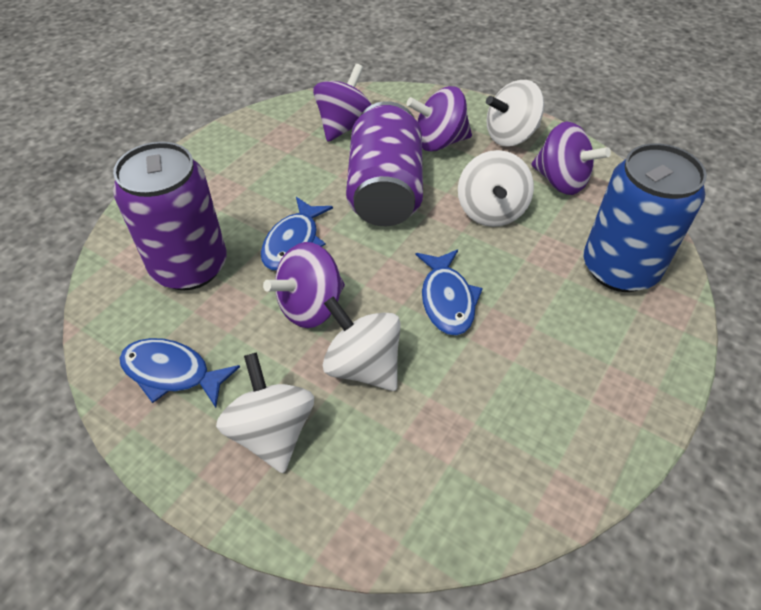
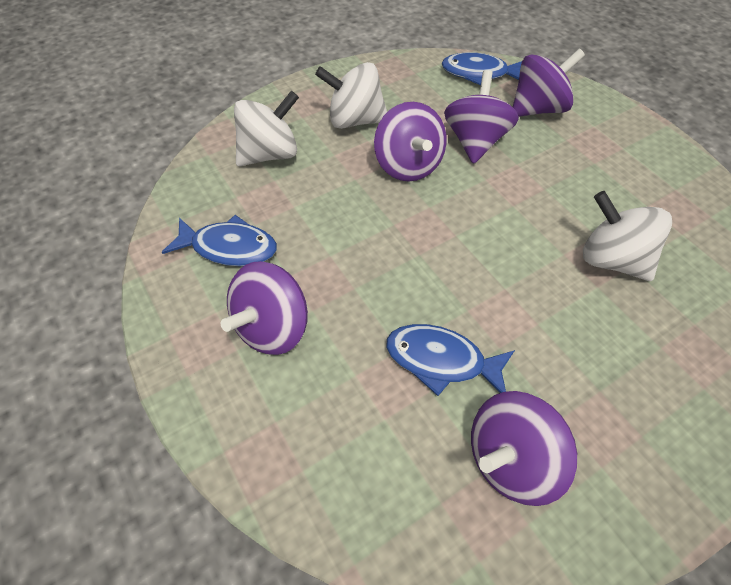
blue can: [584,143,707,292] = 1 -> none = 0
purple can: [113,142,227,290] [346,101,423,226] = 2 -> none = 0
purple spinning top: [263,242,345,328] [313,64,372,142] [407,86,472,151] [531,122,611,195] = 4 -> [221,261,308,355] [374,102,447,182] [444,70,519,164] [471,391,577,506] [513,49,585,117] = 5
white spinning top: [216,352,314,473] [323,296,401,391] [458,150,534,227] [486,80,544,147] = 4 -> [234,90,299,166] [315,62,387,129] [583,191,672,281] = 3

